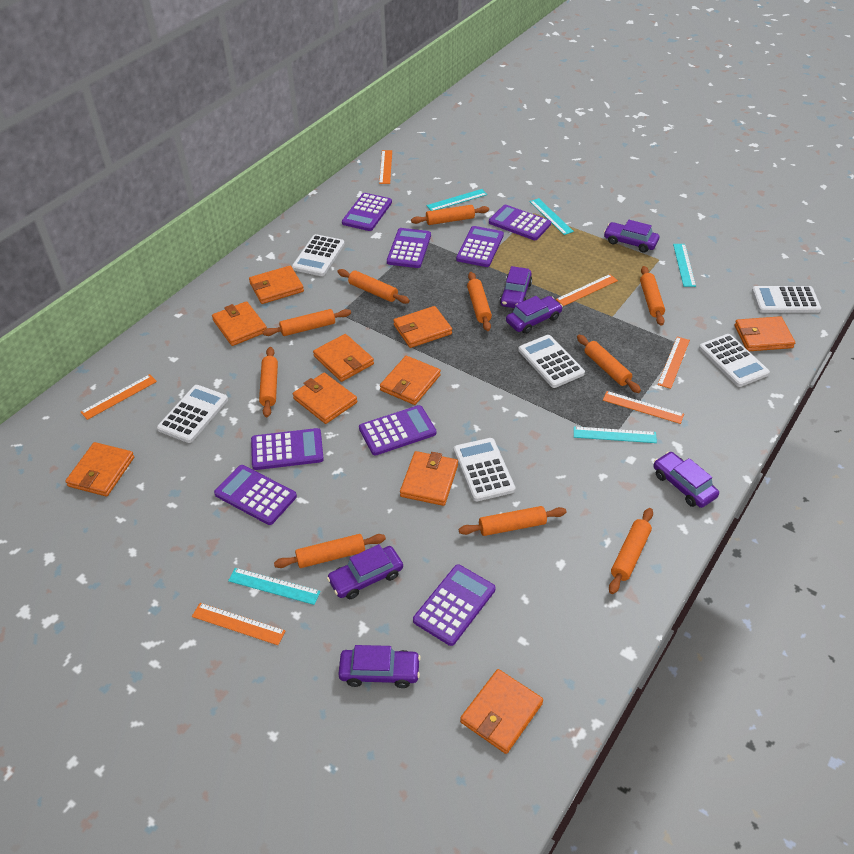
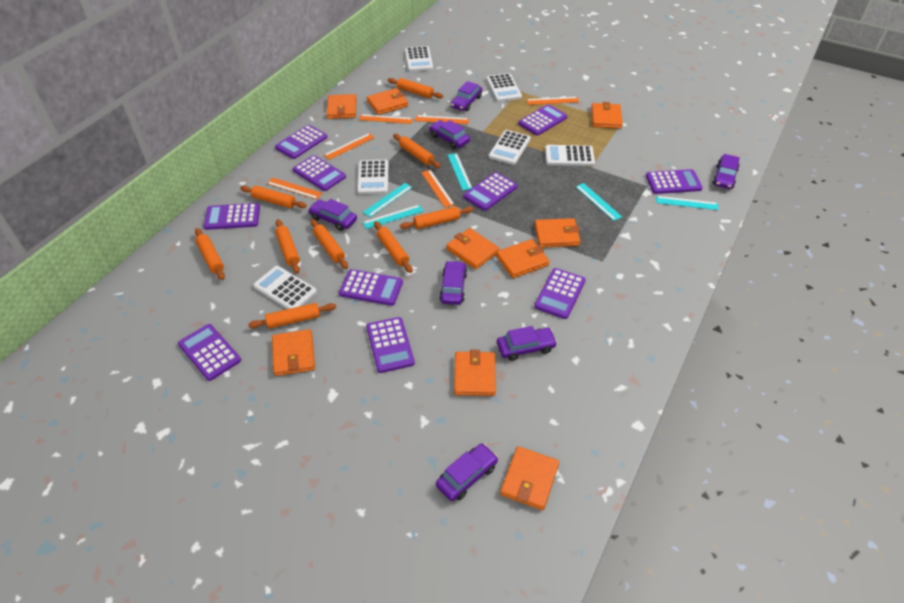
orange rolling pin: [259,347,278,417] [263,309,351,336] [274,534,386,568] [337,269,410,304] [411,205,489,225] [459,506,566,536] [467,272,492,331] [577,335,641,393] [609,508,653,594] [640,266,665,326] = 10 -> [195,228,225,280] [240,186,307,208] [248,303,336,329] [275,219,300,274] [311,219,348,269] [374,221,413,273] [388,78,443,99] [393,134,441,168] [400,206,473,229] = 9
orange wallet: [65,442,134,496] [212,301,267,346] [249,266,304,304] [293,373,357,424] [313,334,374,382] [380,356,441,405] [393,306,452,348] [400,451,458,506] [460,669,543,754] [735,316,795,351] = 10 -> [272,329,315,376] [327,94,356,119] [367,88,408,115] [446,228,499,269] [454,350,496,396] [496,239,550,278] [500,446,559,510] [535,218,580,248] [591,102,623,129] = 9
purple calculator: [214,465,297,525] [251,428,324,470] [342,193,392,231] [359,405,436,456] [387,228,431,268] [413,564,496,646] [456,226,504,267] [489,205,551,240] = 8 -> [178,324,241,381] [204,203,260,230] [275,125,327,159] [293,155,346,191] [339,269,403,306] [366,317,415,373] [463,172,517,211] [518,104,567,136] [534,268,586,319] [646,169,703,194] = 10
purple car: [327,544,403,599] [338,645,421,688] [500,266,532,308] [506,296,563,334] [604,220,659,253] [653,452,719,508] = 6 -> [308,199,357,231] [429,120,470,149] [436,444,498,501] [439,261,467,305] [451,81,482,111] [497,326,557,361] [712,154,740,189] = 7

